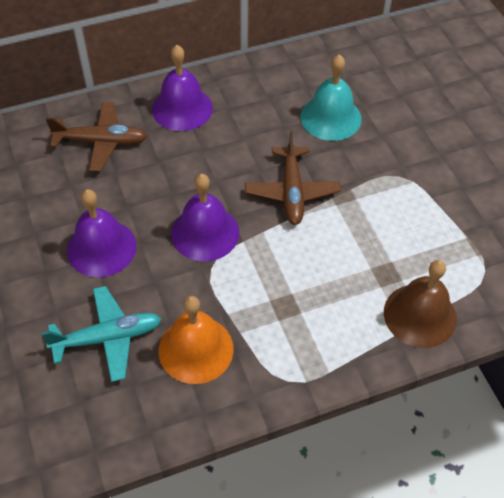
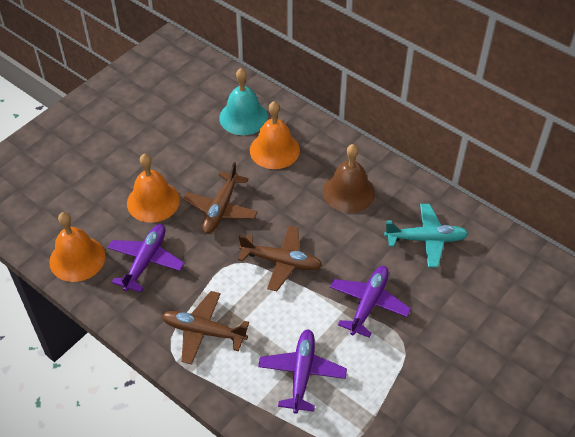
brown plane: [46,102,147,171] [245,131,341,225] = 2 -> [162,291,249,365] [183,162,258,234] [238,225,322,291] = 3
orange bell: [159,296,234,384] = 1 -> [49,212,105,282] [127,154,180,223] [250,101,300,169] = 3
purple bell: [67,189,137,277] [152,45,213,131] [171,174,239,261] = 3 -> none = 0
purple plane: none = 0 -> [107,224,184,292] [258,329,347,414] [330,266,411,338] = 3

